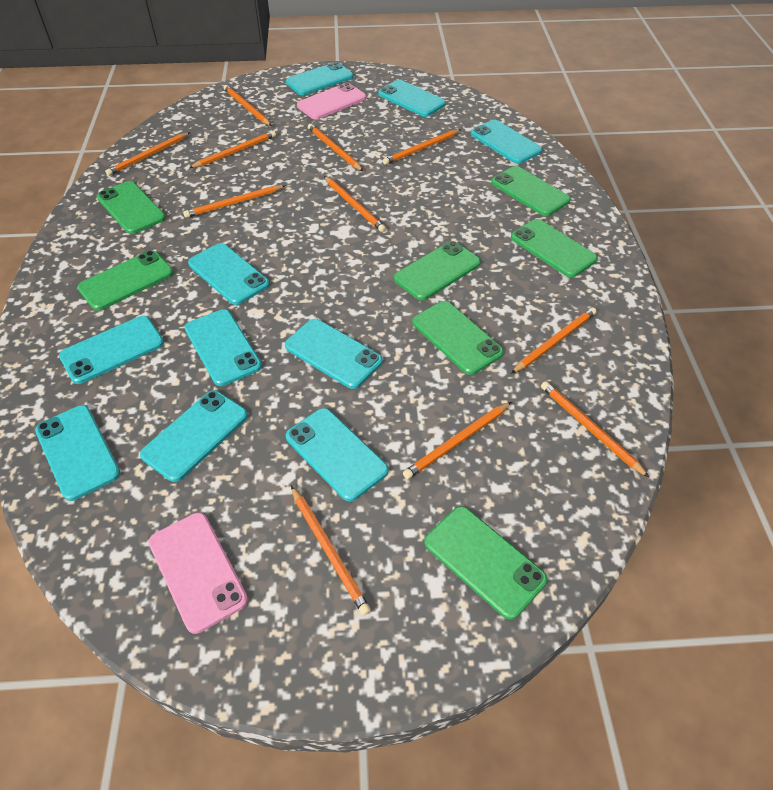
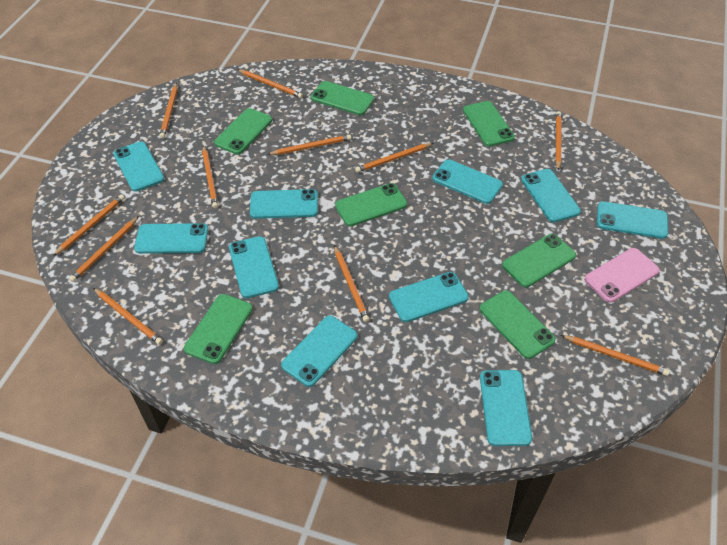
pink phone: [149,512,248,634] [297,83,366,119] = 2 -> [584,248,660,303] = 1

